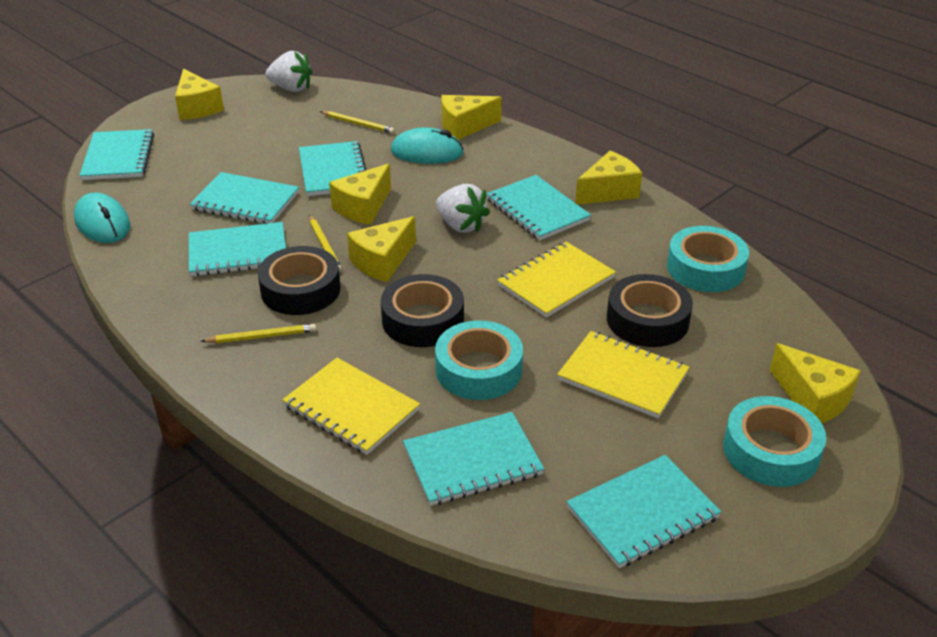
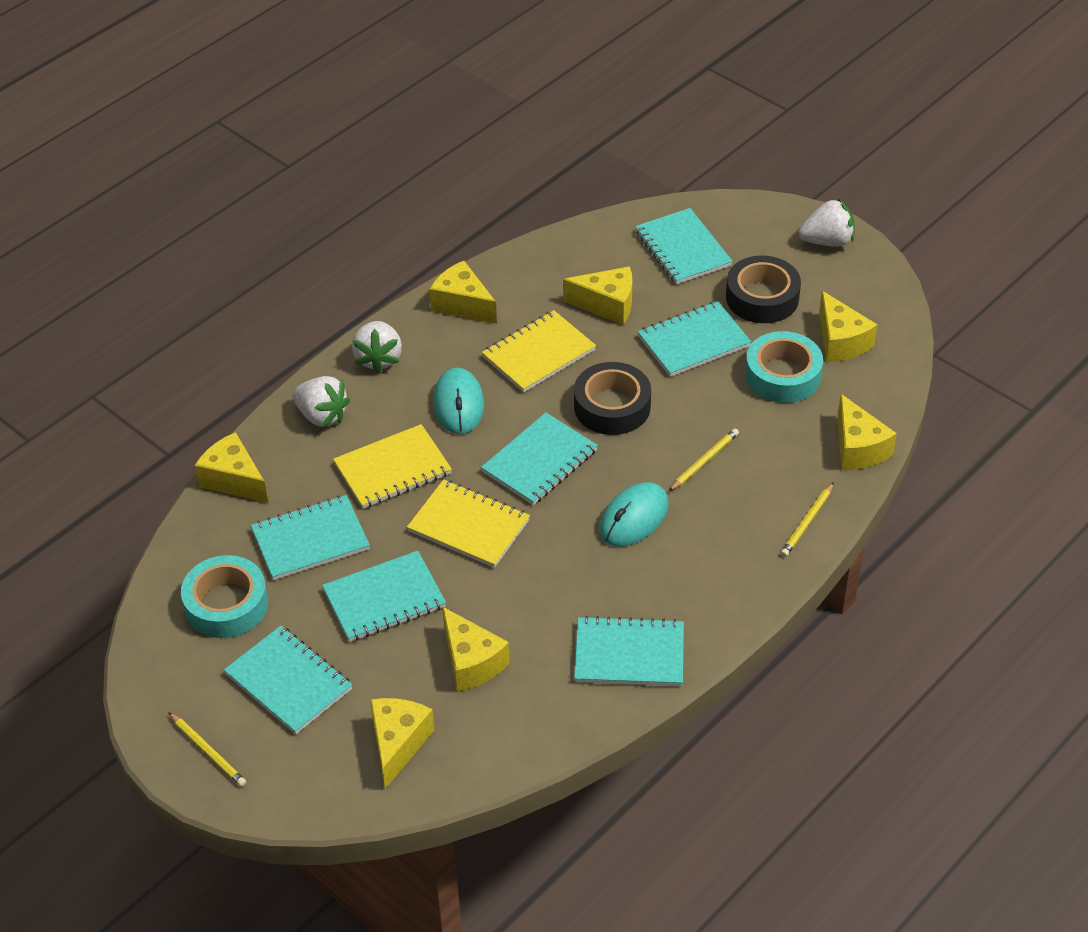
black tape: [258,246,340,315] [381,274,464,347] [607,274,693,347] = 3 -> [574,362,651,435] [726,256,801,323] = 2
turquoise tape: [435,320,523,400] [667,226,749,292] [723,396,826,487] = 3 -> [181,555,268,638] [745,331,823,403] = 2
white strawberry: [265,51,312,92] [436,184,490,233] = 2 -> [292,376,350,427] [352,321,402,373] [799,199,855,247] = 3
yellow cheese: [175,69,224,120] [329,164,391,225] [347,216,416,282] [441,95,502,140] [575,151,642,205] [770,343,861,423] = 6 -> [194,432,268,503] [370,698,434,789] [430,261,497,324] [442,607,510,692] [563,266,632,325] [819,291,877,362] [838,394,897,470] = 7

